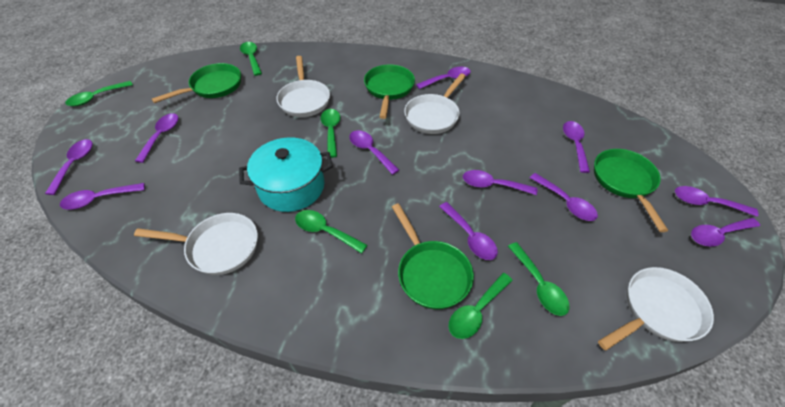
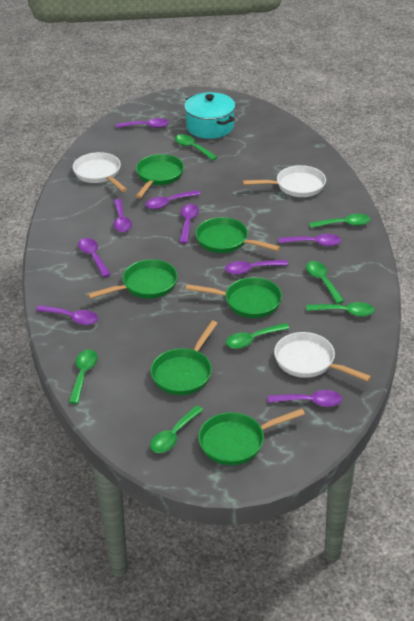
green pan: [152,63,241,103] [364,65,415,119] [392,203,474,309] [594,149,668,232] = 4 -> [88,259,178,299] [136,154,184,198] [151,320,218,395] [186,277,282,318] [195,217,280,253] [198,408,305,465] = 6
green spoon: [65,81,133,106] [240,42,262,76] [295,210,367,253] [320,109,340,158] [449,273,513,339] [508,242,569,316] = 6 -> [69,350,98,404] [150,406,203,453] [175,134,218,160] [226,323,289,349] [306,261,344,304] [306,302,375,316] [309,214,370,228] = 7
purple spoon: [45,139,93,195] [60,183,145,209] [135,113,179,163] [349,130,399,175] [416,67,471,89] [439,202,498,260] [463,170,537,195] [530,173,598,221] [563,121,590,173] [675,186,758,217] [691,218,760,246] = 11 -> [36,305,98,325] [78,238,111,277] [114,199,132,232] [116,118,169,128] [145,190,201,209] [180,204,199,243] [225,260,288,275] [268,390,342,407] [279,234,341,246] = 9
white pan: [134,213,258,275] [276,56,330,117] [404,74,466,134] [598,267,714,350] = 4 -> [73,152,127,192] [242,165,326,197] [274,332,371,382] = 3

